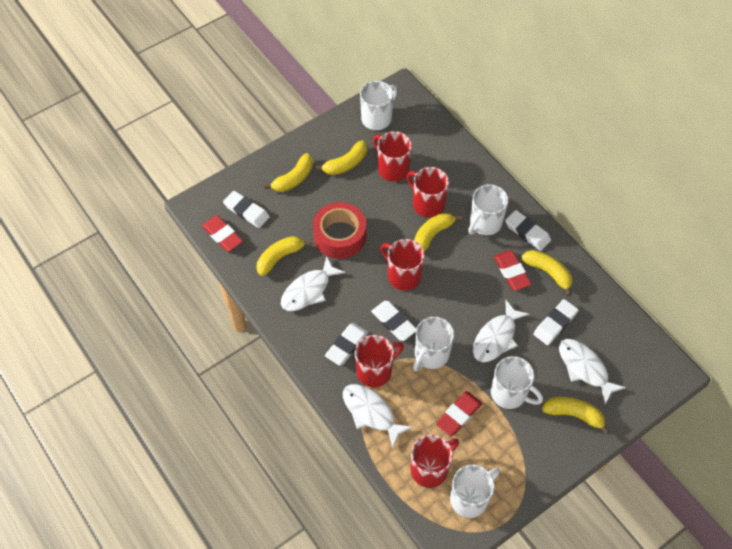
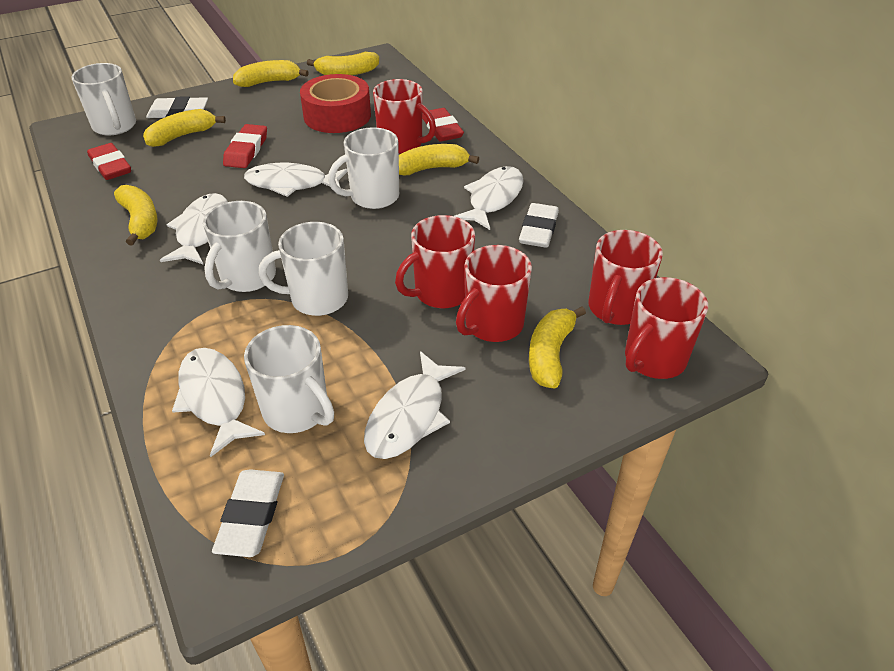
white eraser: [223,191,270,228] [325,323,368,366] [371,301,416,341] [505,210,551,251] [533,299,578,345] = 5 -> [146,96,208,118] [212,469,284,557] [519,203,559,248] = 3
white fish: [281,256,346,311] [343,384,413,448] [473,300,529,362] [559,339,626,404] = 4 -> [160,193,228,265] [172,348,265,457] [244,163,348,197] [364,351,465,459] [455,166,524,230] = 5

